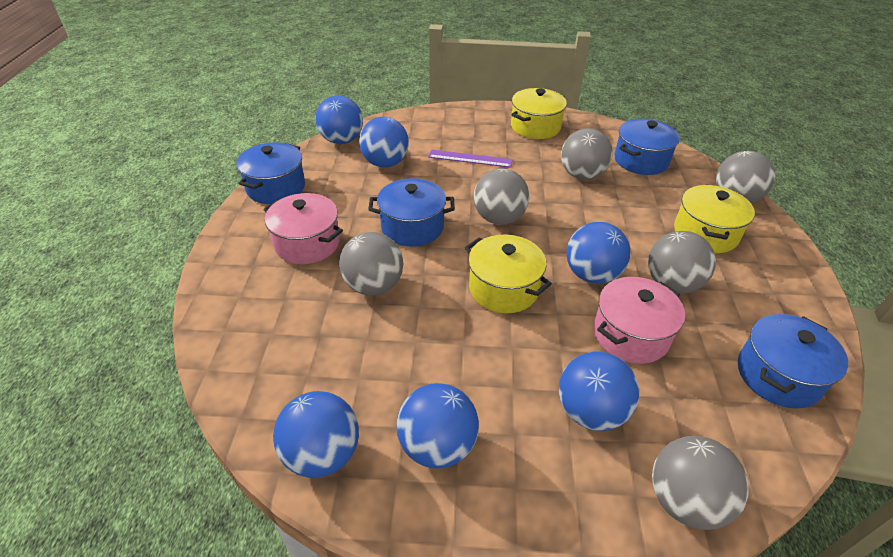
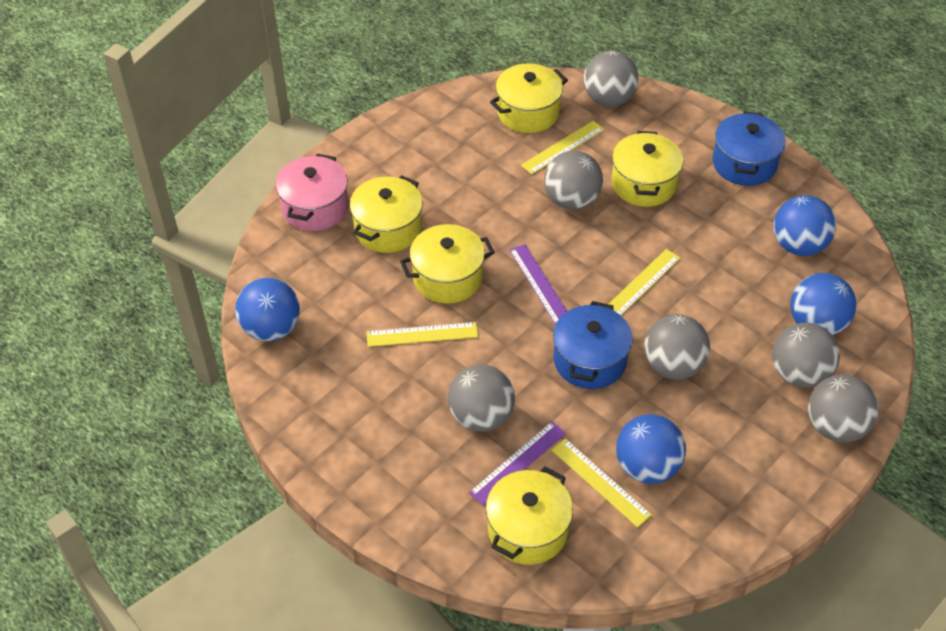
blue ball: [273,391,359,478] [315,95,363,144] [359,117,409,168] [397,383,479,468] [559,352,639,431] [566,222,630,284] = 6 -> [235,278,300,342] [616,414,686,484] [774,195,836,256] [790,273,856,335] = 4
blue pot: [236,142,305,204] [368,178,455,246] [614,119,680,175] [738,314,848,408] = 4 -> [553,301,633,389] [713,111,786,186] = 2
pink pot: [263,193,343,264] [594,277,685,364] = 2 -> [275,154,348,231] = 1
purple ruler: [429,150,513,168] = 1 -> [469,421,566,505] [509,244,567,325] = 2
yellow pot: [465,235,552,313] [511,88,567,139] [674,184,755,253] = 3 -> [350,175,423,253] [400,224,495,304] [486,467,573,565] [490,63,568,133] [611,131,683,207] = 5
yellow ruler: none = 0 -> [367,322,478,347] [521,121,604,174] [551,438,652,527] [609,249,680,315] = 4

